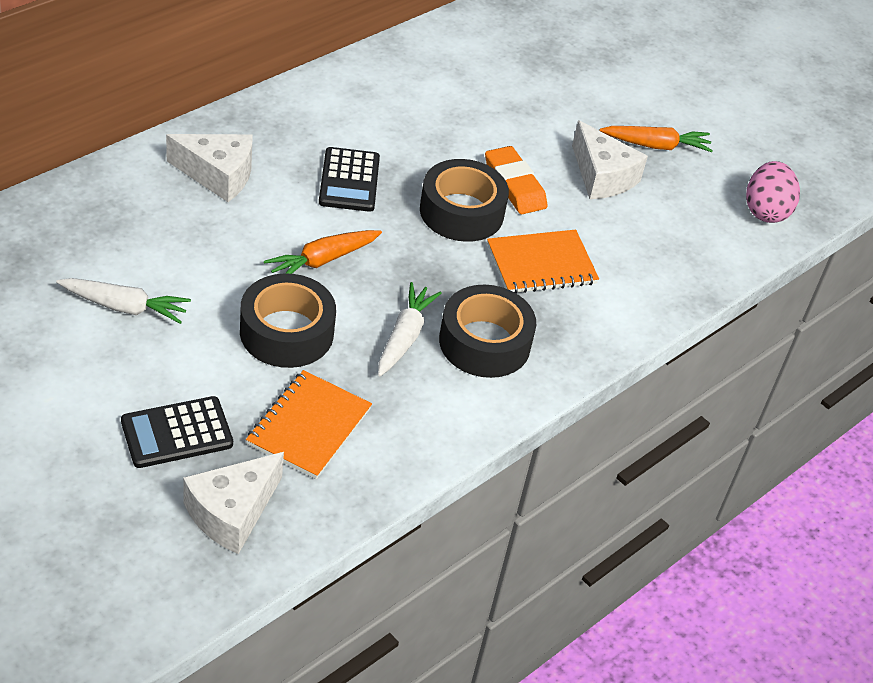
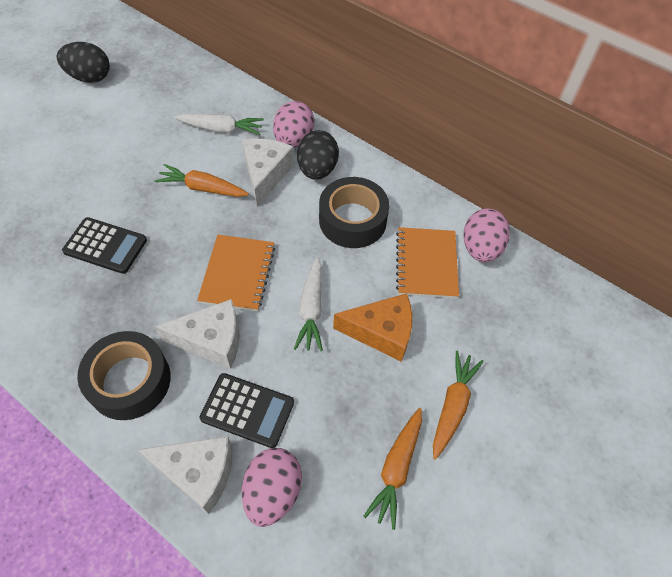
black egg: none = 0 -> [57,42,110,83] [297,130,339,180] = 2
black tape: [240,273,336,368] [420,159,509,242] [439,285,536,378] = 3 -> [77,331,171,420] [319,177,389,248] = 2
orange carrot: [264,230,382,274] [599,126,713,152] = 2 -> [155,164,249,197] [363,408,422,530] [433,350,484,460] = 3
orange cheese: none = 0 -> [333,293,412,362] = 1
orange eraser: [485,146,547,214] = 1 -> none = 0
pink egg: [746,161,800,223] = 1 -> [242,448,302,527] [273,101,315,148] [463,209,510,263] = 3

